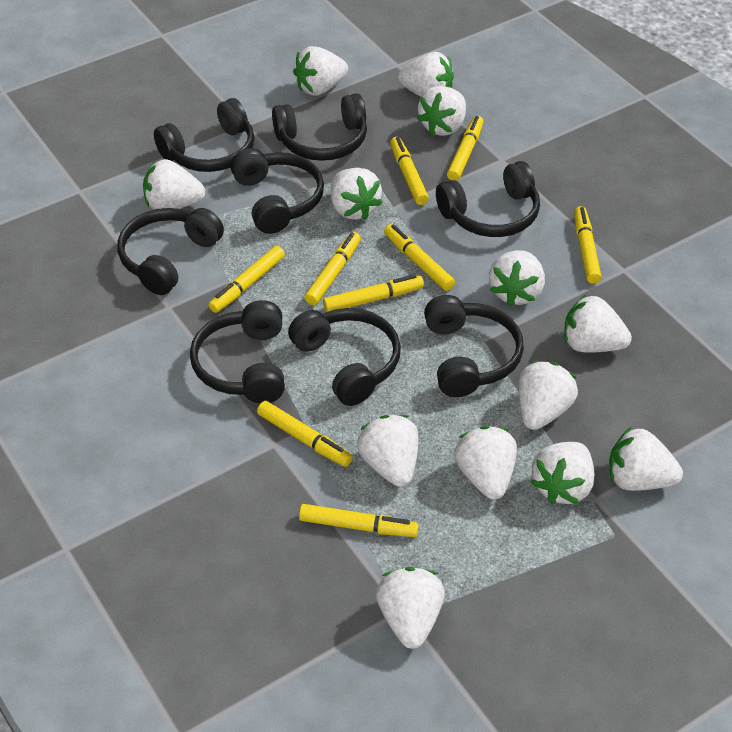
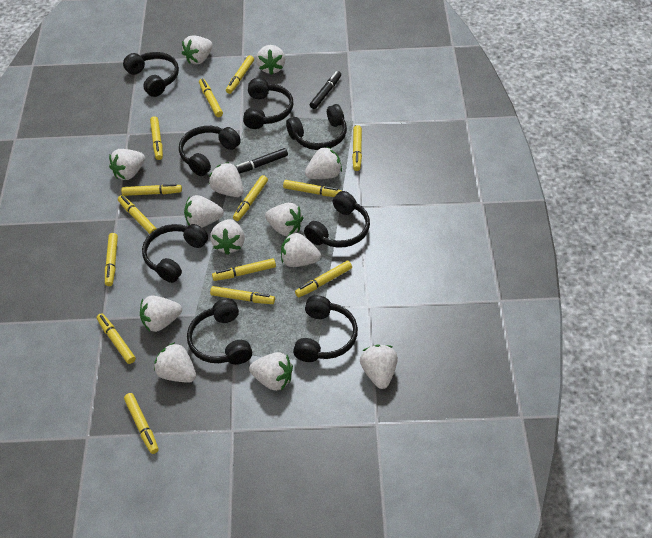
black marker: none = 0 -> [236,148,288,174] [310,71,341,109] = 2
yellow marker: [208,246,285,313] [257,401,353,467] [299,504,419,537] [304,232,361,305] [323,274,424,312] [384,224,455,291] [390,137,429,205] [447,116,484,181] [574,206,602,284] = 9 -> [97,313,136,364] [105,233,118,286] [118,195,157,234] [121,184,182,196] [124,393,159,454] [150,116,163,160] [199,79,223,117] [210,286,275,304] [212,258,276,281] [226,55,254,94] [233,175,268,221] [283,180,342,197] [295,261,352,298] [352,125,362,171] = 14

